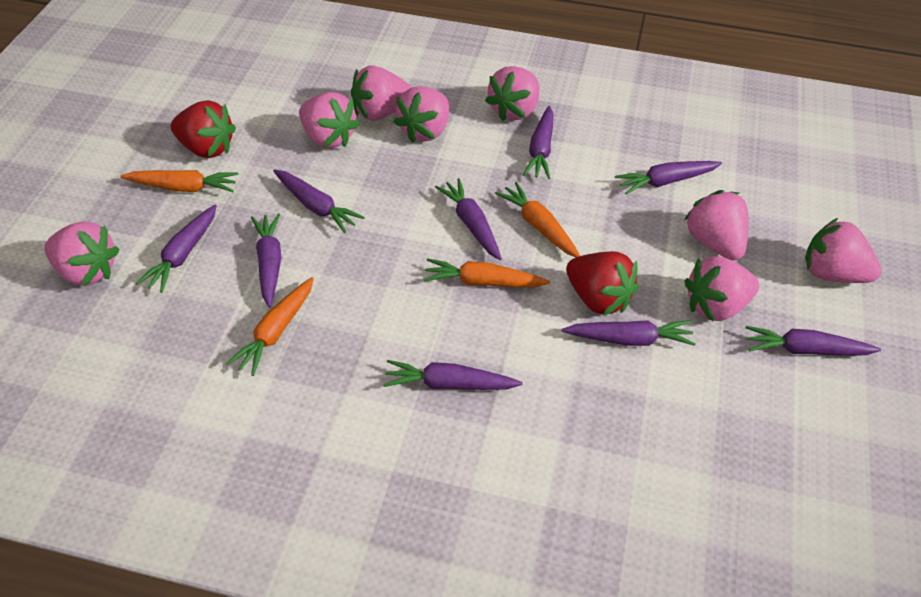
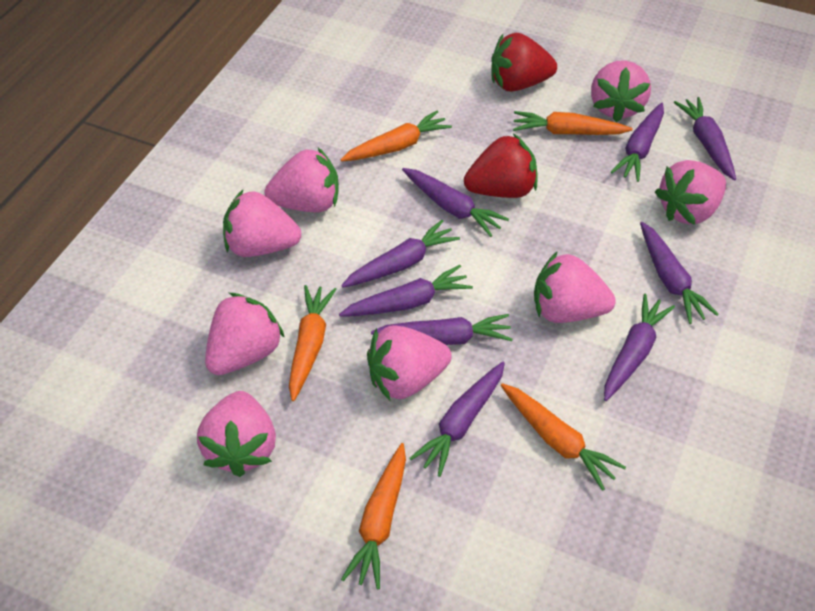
orange carrot: [120,170,238,192] [226,277,314,376] [423,258,550,287] [495,182,580,257] = 4 -> [289,285,336,401] [340,110,452,161] [341,443,406,589] [501,383,626,491] [513,111,633,135] = 5

